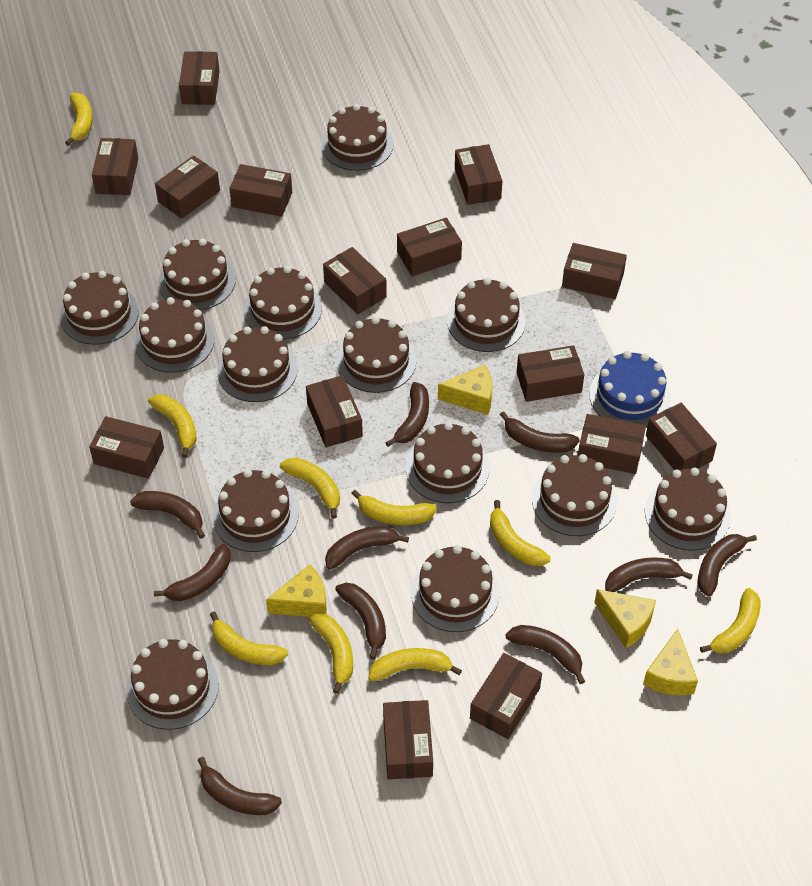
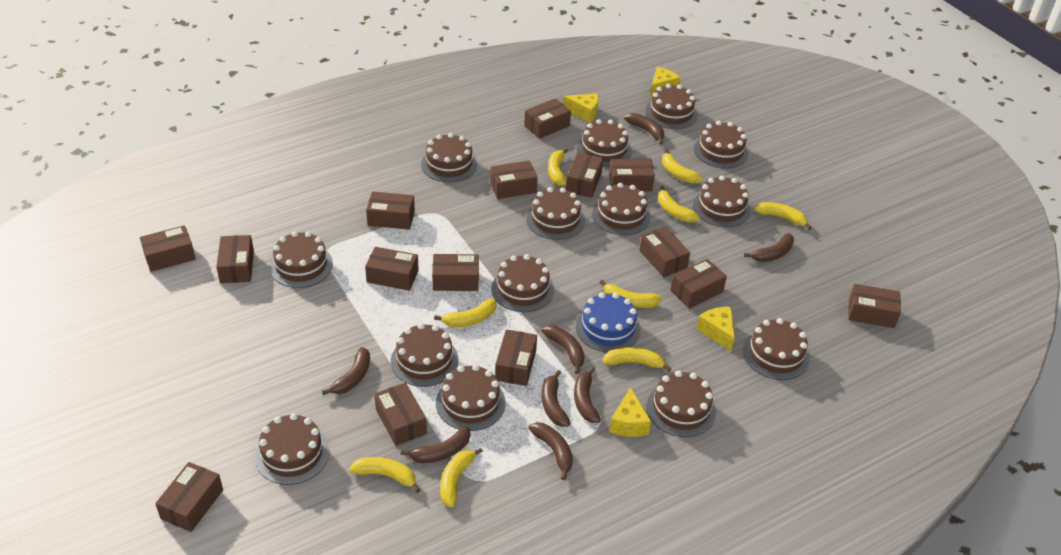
brown banana: [130,491,205,539] [154,544,230,601] [198,757,282,815] [325,526,409,570] [335,583,386,659] [385,382,429,447] [500,411,580,453] [505,625,585,684] [605,557,693,592] [698,534,757,597] = 10 -> [322,347,370,395] [401,427,470,463] [528,422,573,480] [542,325,585,374] [542,370,571,427] [574,366,601,423] [624,113,664,144] [744,233,794,262] = 8

